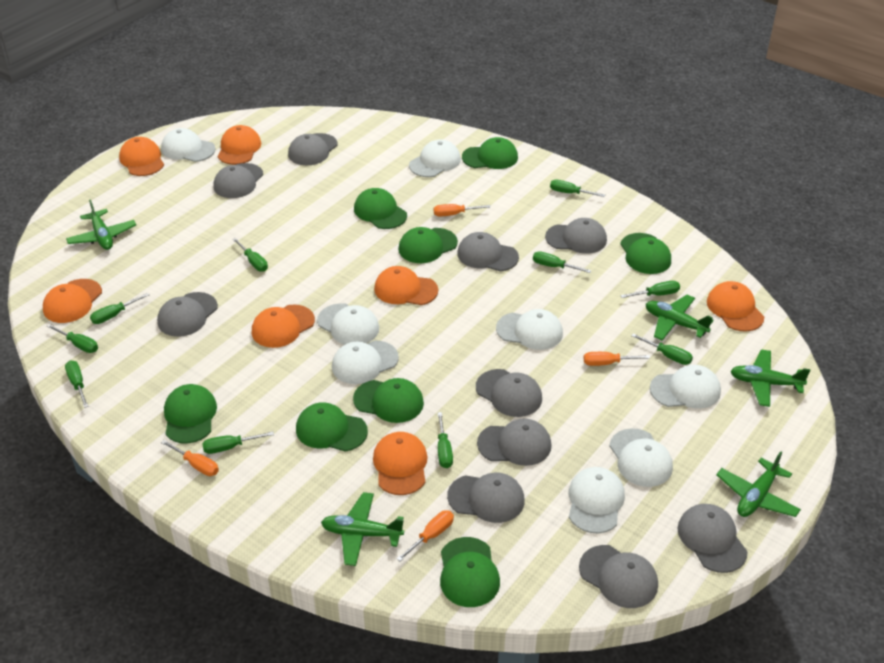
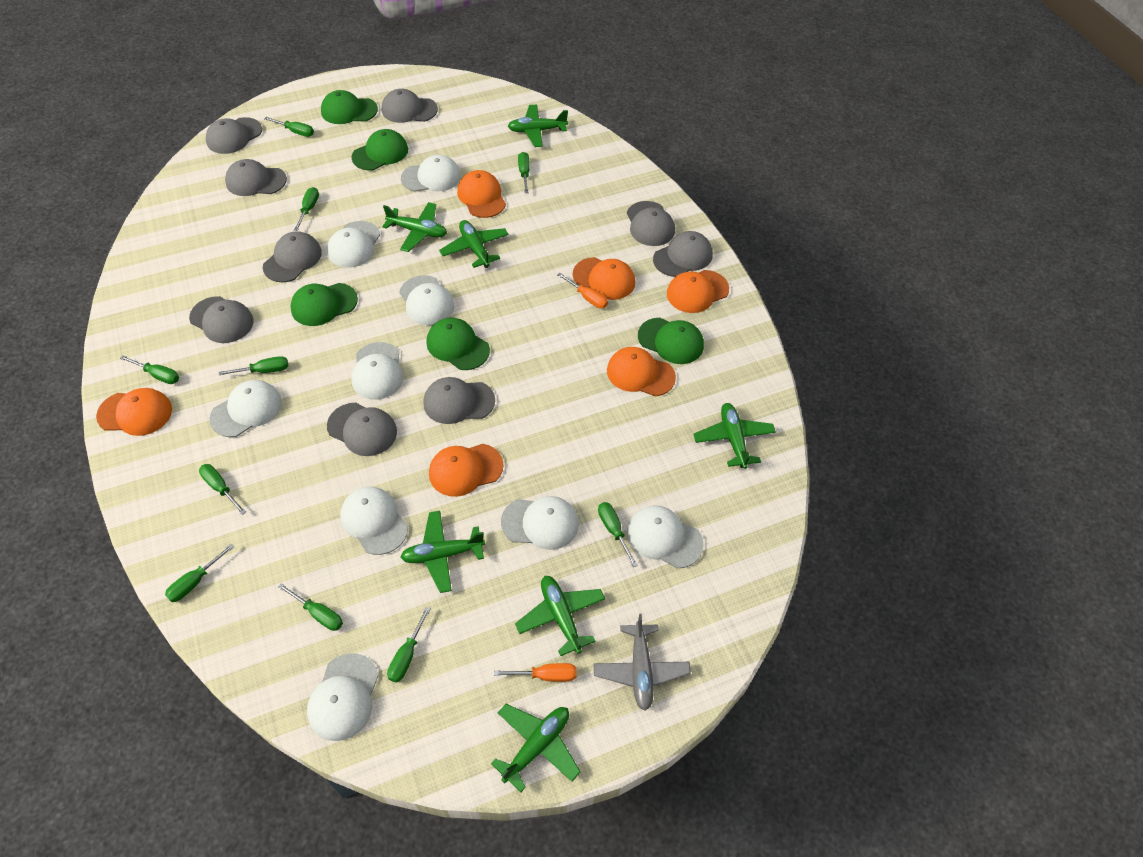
green cap: [164,384,217,444] [296,402,368,452] [353,378,424,423] [354,188,407,229] [398,227,458,263] [440,537,500,607] [462,137,518,169] [620,233,671,274] = 8 -> [290,283,358,326] [321,90,378,124] [351,129,408,171] [426,318,490,370] [638,318,704,364] = 5
green plane: [66,199,136,250] [321,492,404,566] [646,295,714,341] [716,451,801,517] [730,349,810,407] = 5 -> [383,202,447,252] [401,511,485,593] [439,220,509,268] [491,704,580,792] [508,105,568,147] [515,576,605,656] [693,403,776,469] = 7
grey cap: [157,292,218,337] [213,163,263,198] [288,133,337,165] [447,472,525,523] [457,232,519,271] [476,369,542,417] [477,418,551,466] [545,218,607,254] [579,545,658,608] [677,504,748,573] = 10 -> [189,296,254,343] [206,117,262,154] [225,159,287,196] [263,231,322,282] [327,403,397,456] [382,89,438,123] [423,377,495,424] [627,201,675,246] [653,231,713,277] = 9
grey plane: none = 0 -> [594,614,691,711] = 1
orange cap: [43,279,102,323] [119,137,164,176] [218,125,261,165] [252,304,315,348] [373,432,427,495] [374,266,438,305] [707,281,764,332] = 7 -> [96,388,172,436] [429,444,504,497] [457,170,506,218] [573,257,635,300] [607,347,676,396] [667,270,729,313] = 6
orange screwdriver: [161,440,219,476] [396,510,454,561] [434,204,491,216] [584,352,650,366] = 4 -> [494,663,576,682] [557,273,608,309] = 2
white cap: [161,128,216,162] [317,303,379,345] [332,341,399,384] [409,139,461,177] [496,309,563,350] [569,467,625,533] [609,428,673,487] [650,365,721,409] = 8 -> [209,380,282,437] [307,653,379,741] [327,221,380,268] [340,487,408,555] [351,342,403,400] [399,275,454,325] [401,155,461,192] [501,496,579,550] [627,505,703,568] = 9

